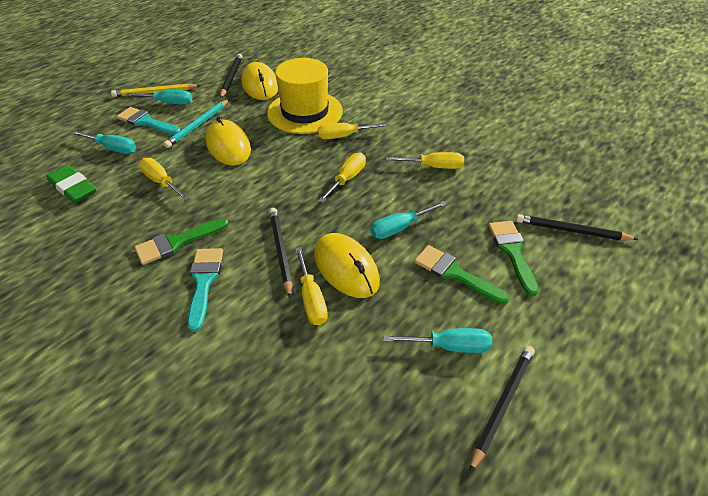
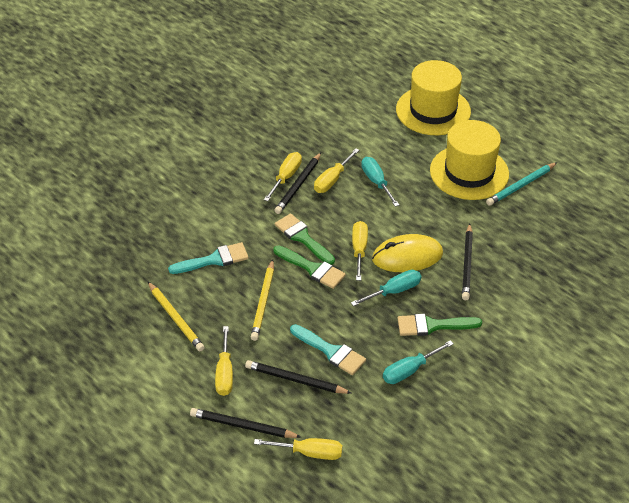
green eraser: [47,165,96,203] = 1 -> none = 0
turquoise screwdriver: [71,131,136,154] [125,90,192,105] [370,201,447,239] [383,328,492,353] = 4 -> [351,270,421,306] [361,157,399,207] [383,340,454,384] = 3
yellow hat: [267,58,343,134] = 1 -> [396,60,471,135] [430,120,509,200] = 2
yellow mouse: [206,116,251,166] [242,62,278,100] [314,233,380,298] = 3 -> [372,234,443,272] = 1
yellow pencil: [111,83,201,97] = 1 -> [147,281,205,351] [251,259,274,341] = 2

